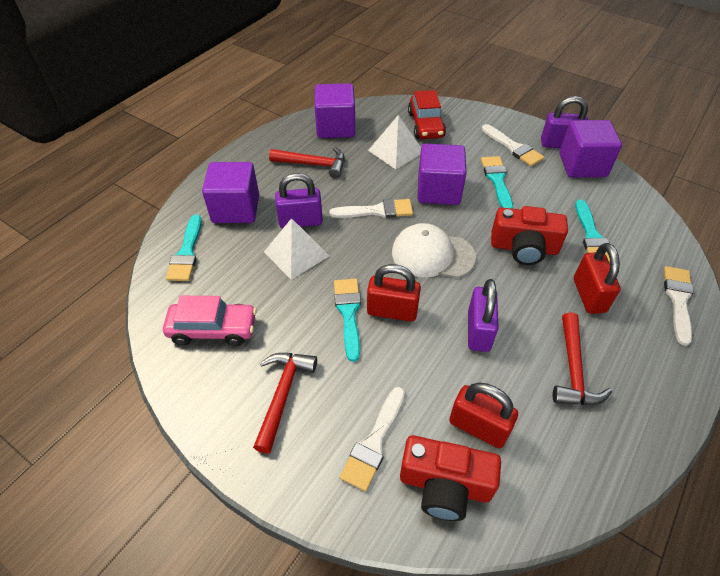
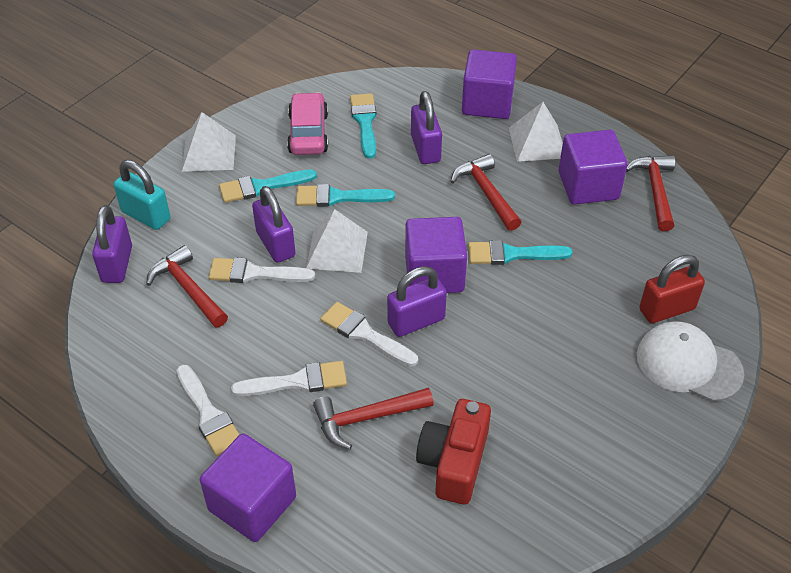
purple padlock: [275,173,323,228] [468,279,499,352] [541,96,588,148] = 3 -> [92,205,132,283] [252,186,295,263] [387,266,447,337] [411,91,442,164] = 4
red camera: [400,435,501,521] [491,206,568,265] = 2 -> [416,399,491,505] = 1
red car: [408,90,446,139] = 1 -> none = 0
red hammer: [253,353,317,454] [269,147,345,179] [553,312,612,405] = 3 -> [146,245,228,327] [313,388,434,450] [450,154,521,231] [626,155,675,231] = 4
red padlock: [367,264,421,321] [449,383,518,448] [574,243,621,314] = 3 -> [639,255,705,323] = 1
turquoise padlock: none = 0 -> [114,160,170,230] = 1
white pyramid: [264,218,329,280] [368,115,421,169] = 2 -> [182,112,236,172] [306,209,368,273] [509,102,563,162] = 3

